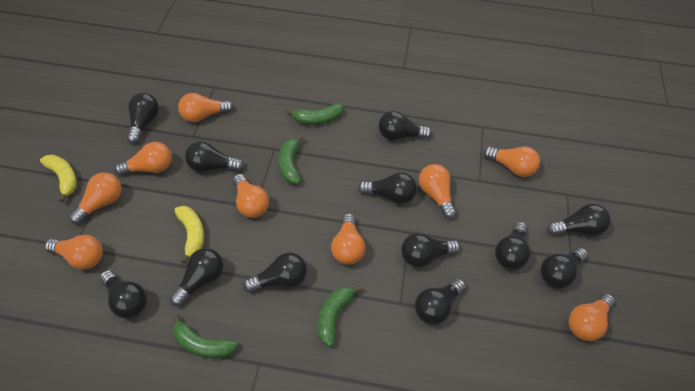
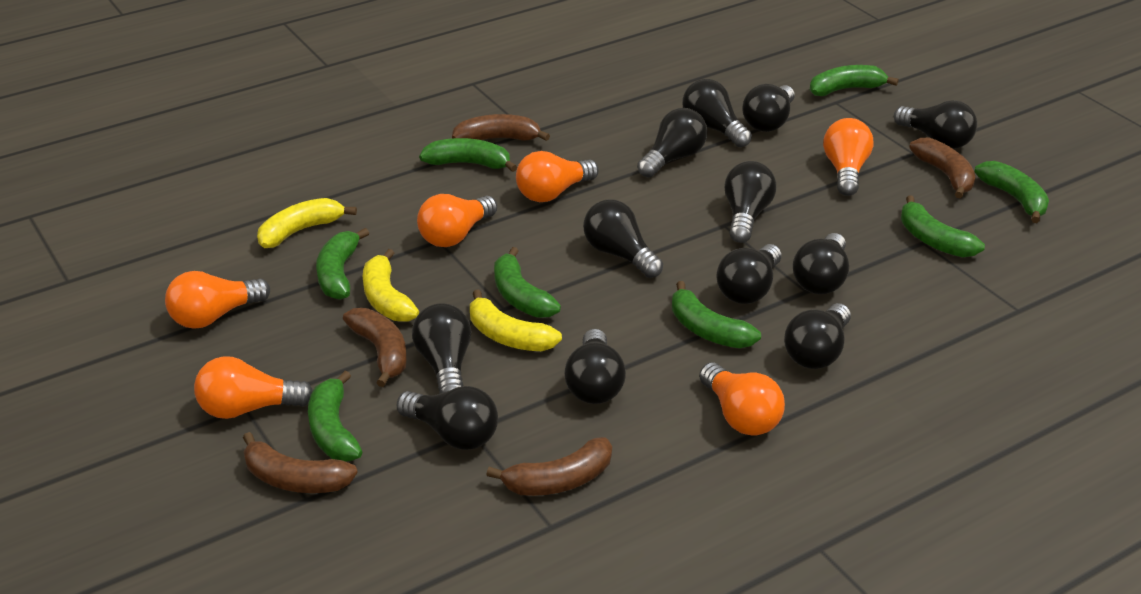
brown banana: none = 0 -> [243,432,358,493] [343,308,407,387] [452,114,550,141] [486,437,612,496] [909,137,975,198] = 5
green banana: [173,314,238,359] [279,135,304,184] [286,103,343,125] [318,285,362,347] = 4 -> [308,371,362,461] [316,228,369,300] [419,138,517,172] [494,247,561,318] [672,281,761,348] [810,65,899,96] [901,195,985,258] [974,161,1049,223] = 8
orange light bulb: [45,235,103,270] [69,173,122,224] [114,142,172,176] [178,93,234,122] [233,174,269,218] [331,213,365,265] [419,164,457,219] [484,146,540,177] [568,293,615,341] = 9 -> [165,271,270,329] [194,356,313,419] [417,194,497,247] [516,151,599,202] [699,362,785,436] [823,118,874,196] = 6
yellow banana: [40,155,77,202] [174,206,204,264] = 2 -> [257,198,357,248] [363,249,419,322] [470,290,562,351] = 3

